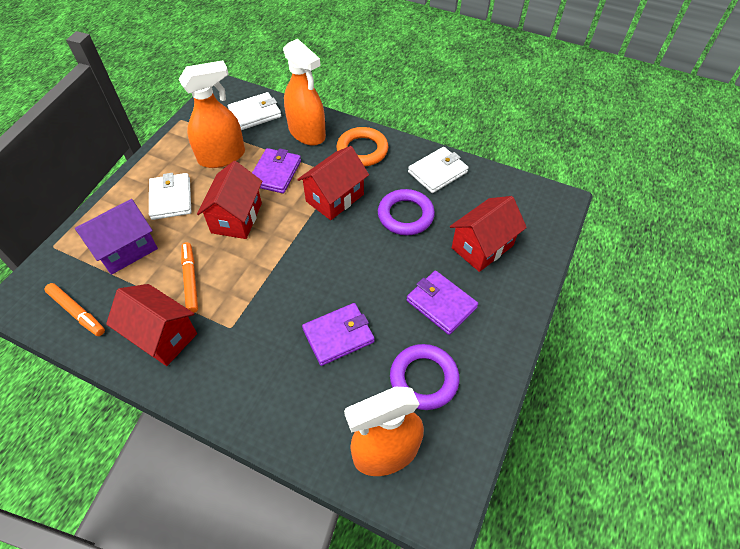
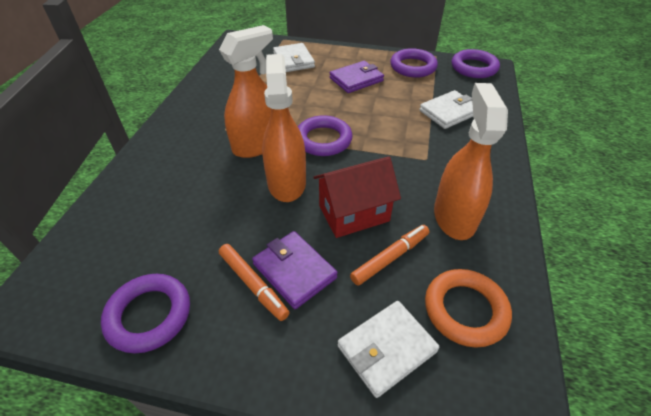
purple house: [75,199,158,275] = 1 -> none = 0
purple ring: [378,189,435,235] [390,344,460,410] = 2 -> [101,274,190,353] [298,115,353,156] [390,48,438,78] [452,49,500,78] = 4
purple wallet: [252,148,301,194] [302,303,375,366] [406,271,478,335] = 3 -> [252,231,338,309] [329,61,384,93] = 2
red house: [106,284,197,366] [197,161,262,239] [297,146,369,220] [450,196,527,272] = 4 -> [314,156,401,238] = 1

